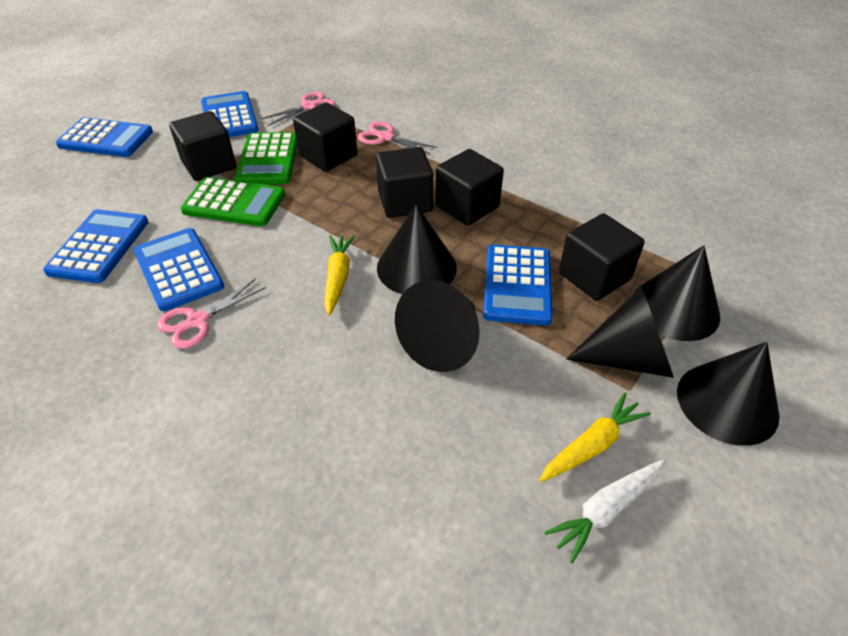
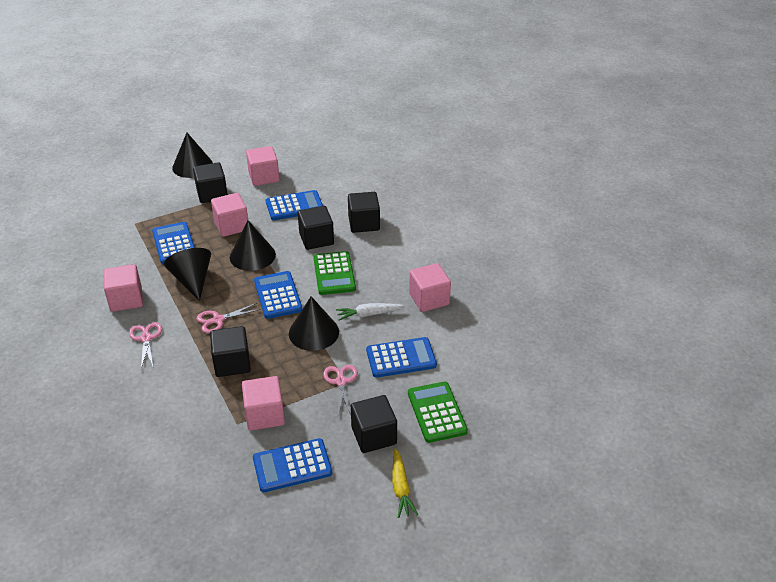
black cone: [377,204,457,294] [395,280,480,372] [567,287,674,378] [634,245,720,341] [677,342,779,446] = 5 -> [164,248,211,301] [172,133,213,178] [230,221,276,271] [289,296,339,351] = 4
pink cube: none = 0 -> [103,264,143,312] [211,193,248,237] [242,376,285,430] [246,146,280,186] [409,263,451,312] = 5
yellow carrot: [324,235,355,315] [540,393,651,482] = 2 -> [392,448,418,518] = 1

